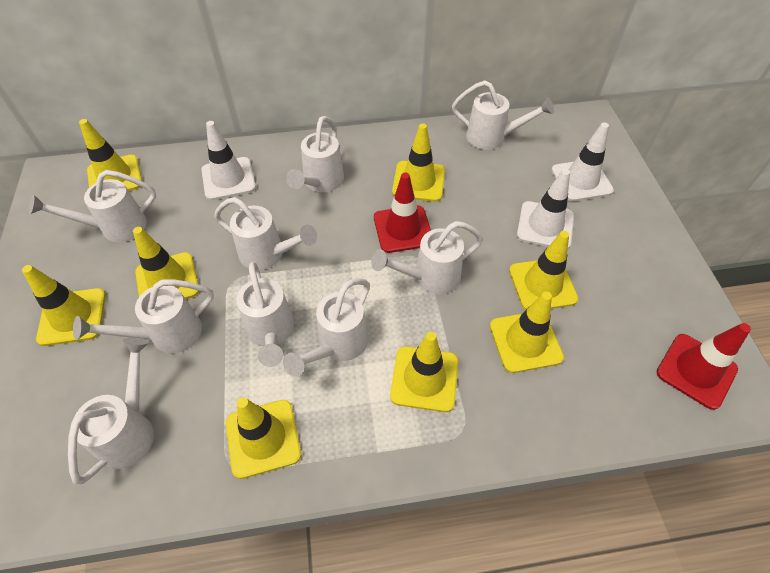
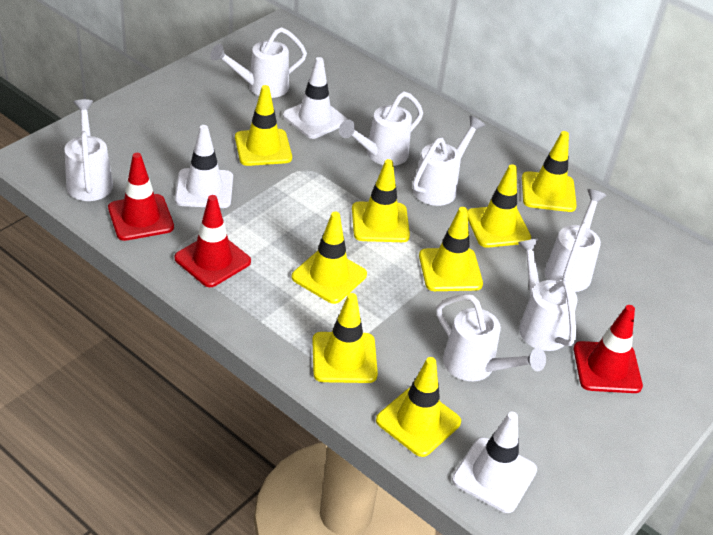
red traffic cone: [374,172,431,253] [657,323,751,410] = 2 -> [108,153,174,241] [174,195,251,287] [574,305,643,393] = 3
white watering can: [29,170,156,242] [68,338,154,484] [73,279,214,353] [214,197,317,270] [237,262,294,367] [283,278,370,377] [286,116,344,192] [371,221,483,294] [452,80,554,150] = 9 -> [64,99,113,201] [210,27,307,98] [339,91,423,166] [413,116,486,206] [436,294,546,381] [518,239,578,351] [545,189,607,292] = 7

